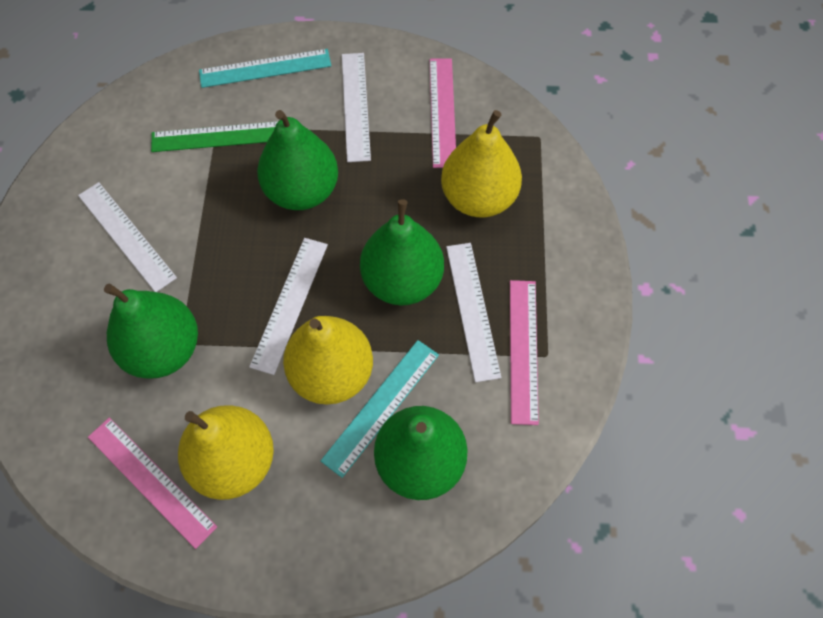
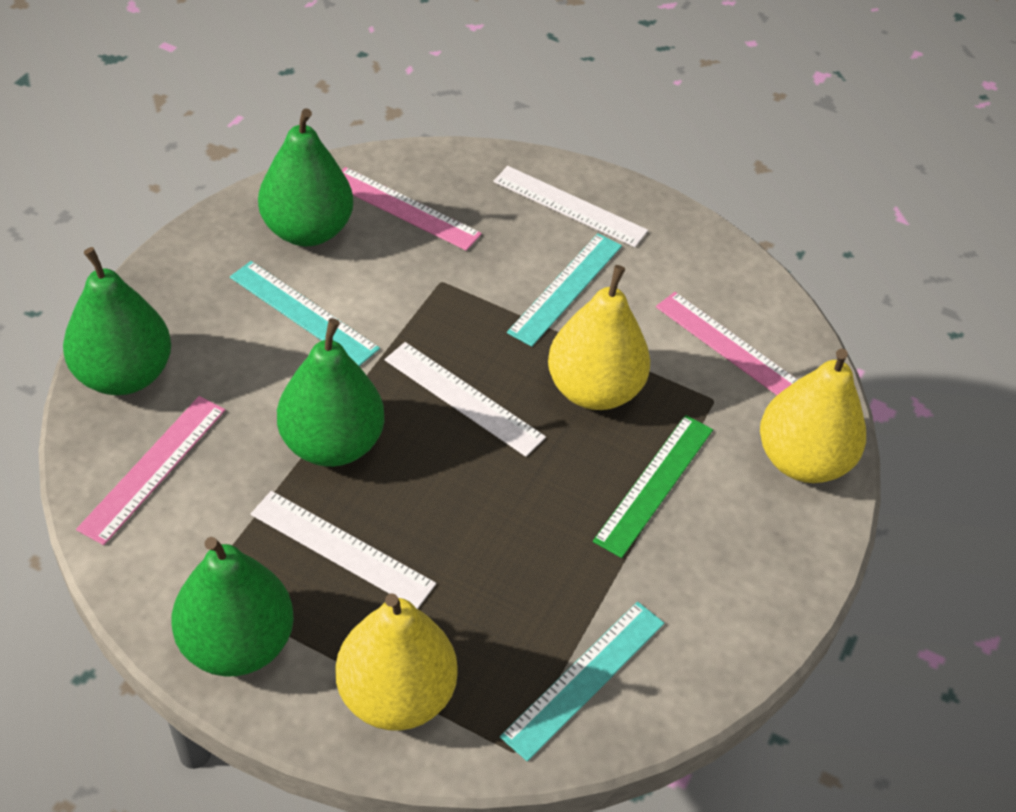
turquoise ruler: [199,49,331,88] [321,340,439,478] = 2 -> [230,261,380,366] [500,602,664,762] [507,233,622,347] = 3
white ruler: [78,182,177,292] [249,238,328,375] [342,53,371,162] [446,243,501,382] = 4 -> [251,491,436,609] [385,342,546,457] [493,166,648,247] = 3

